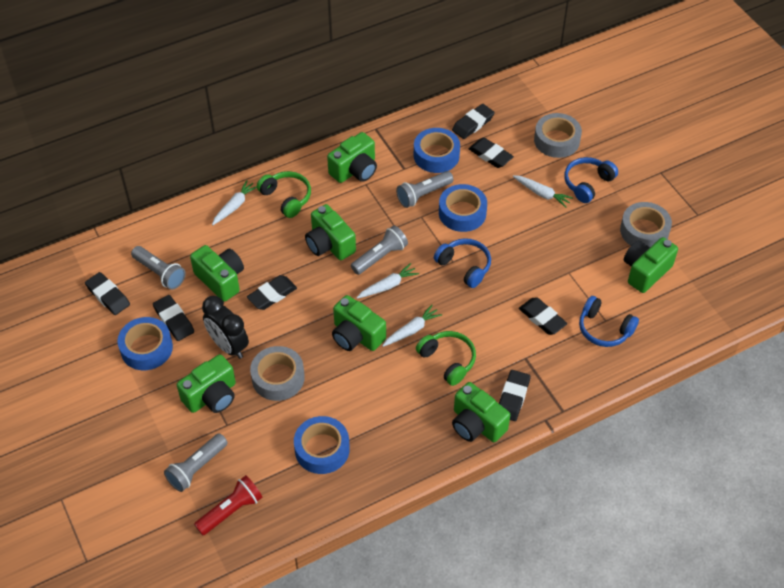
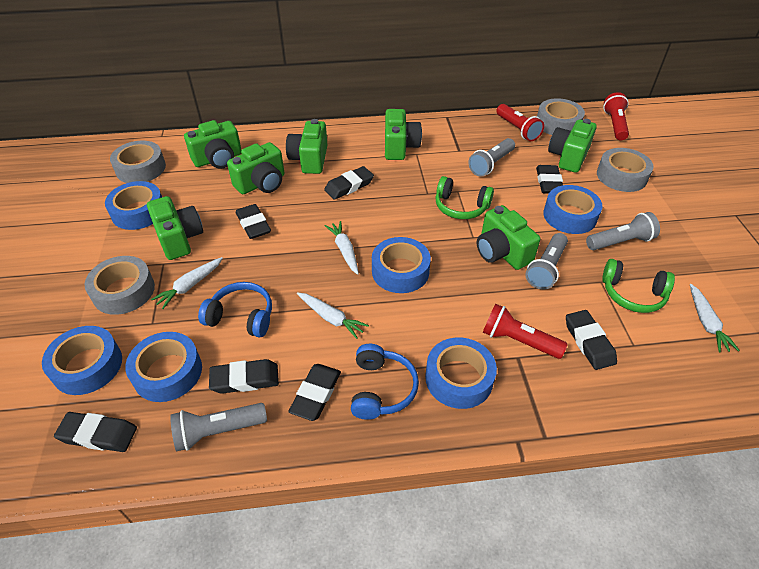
black clock: [202,296,249,359] = 1 -> none = 0
blue headphones: [434,238,491,288] [564,157,618,203] [579,296,639,347] = 3 -> [198,282,272,337] [351,344,419,420] = 2
blue tape: [117,317,173,370] [294,416,350,474] [414,128,460,173] [439,184,487,232] = 4 -> [42,326,122,395] [105,181,162,230] [125,332,202,402] [372,237,431,293] [425,338,497,409] [543,185,602,234] = 6
grey tape: [250,346,305,401] [534,113,582,158] [620,202,672,247] = 3 -> [85,256,155,315] [110,141,166,183] [537,98,585,135] [597,148,654,192] = 4
red flashlight: [194,475,262,535] = 1 -> [483,304,568,359] [496,104,544,141] [603,92,629,141] = 3

